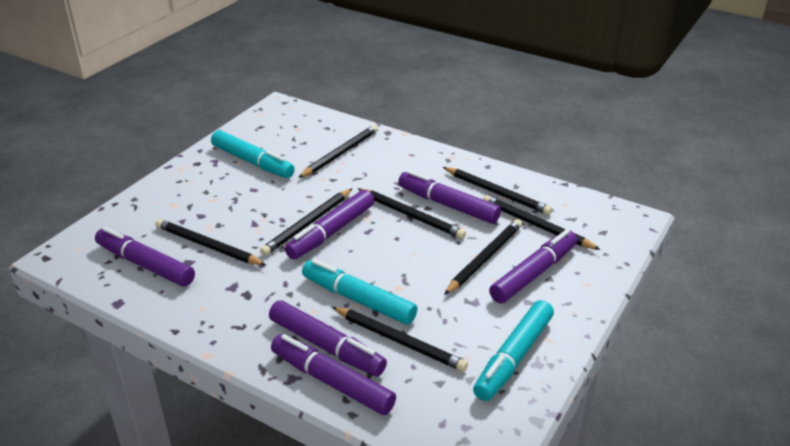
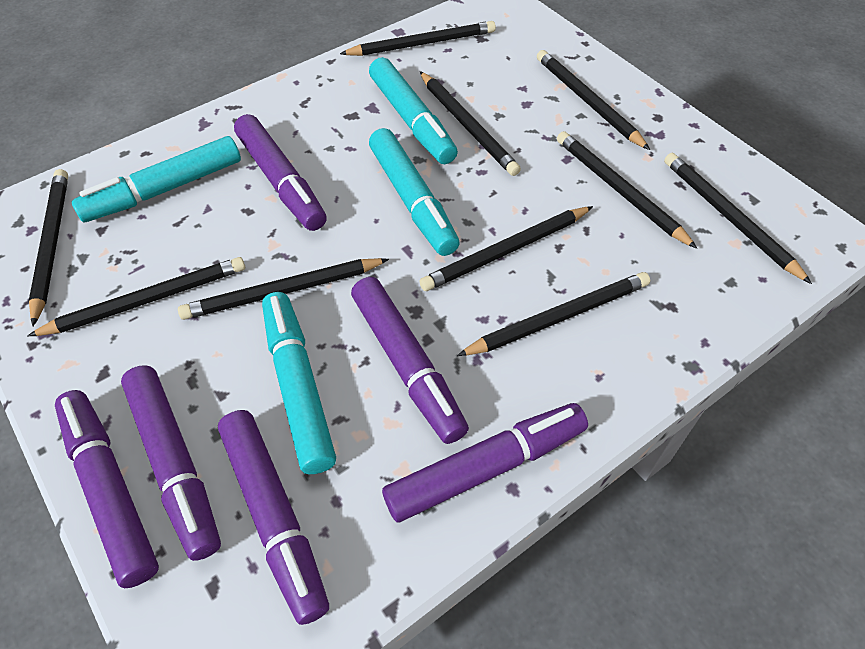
black pencil: [156,219,266,265] [260,189,352,256] [298,125,378,178] [332,307,468,372] [358,188,466,239] [443,167,552,215] [444,219,522,295] [483,195,601,250] = 8 -> [27,257,245,336] [28,169,68,326] [178,258,389,320] [340,21,496,56] [419,206,593,291] [420,71,521,176] [457,272,650,356] [537,50,650,150] [557,131,697,249] [664,153,812,284] = 10
turquoise marker: [211,130,295,178] [302,259,417,325] [473,300,554,401] = 3 -> [72,136,241,222] [262,292,336,474] [369,57,458,164] [369,128,460,256] = 4

